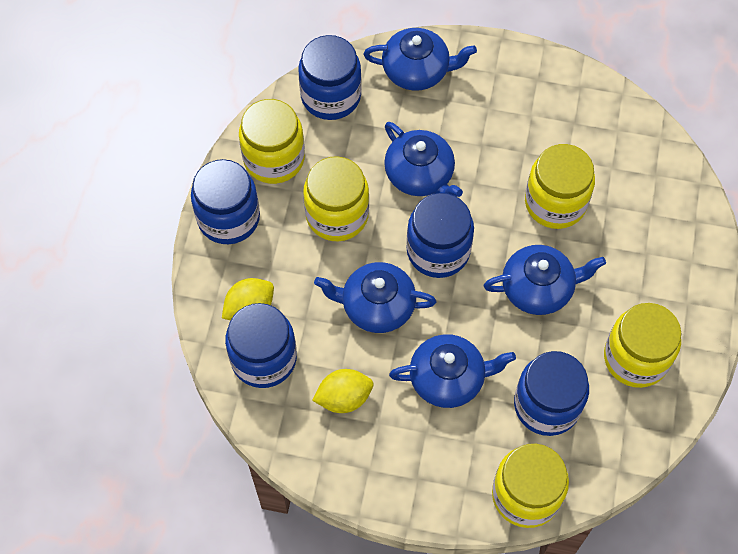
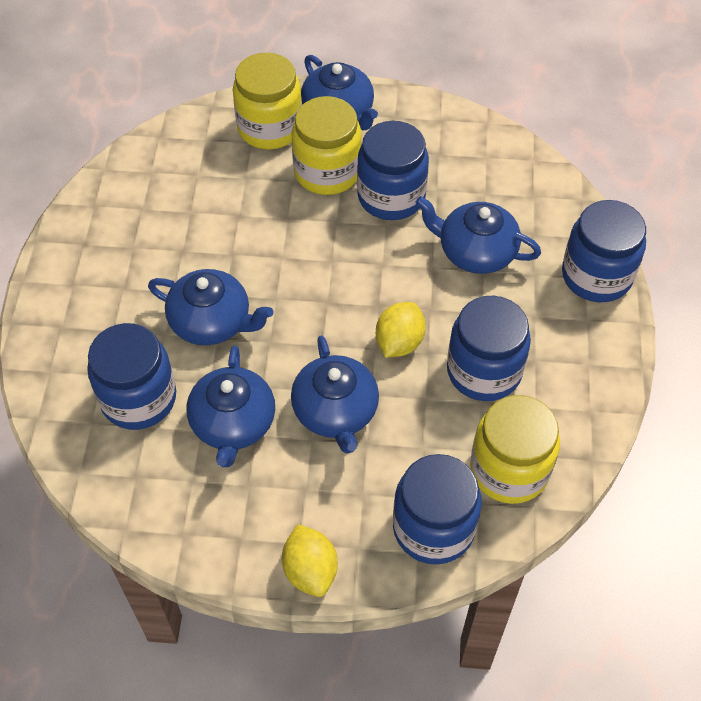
yellow jar: [239,99,305,184] [303,156,369,241] [492,444,569,528] [525,144,595,229] [604,303,681,388] = 5 -> [233,52,302,150] [292,96,362,195] [470,395,560,504] = 3

